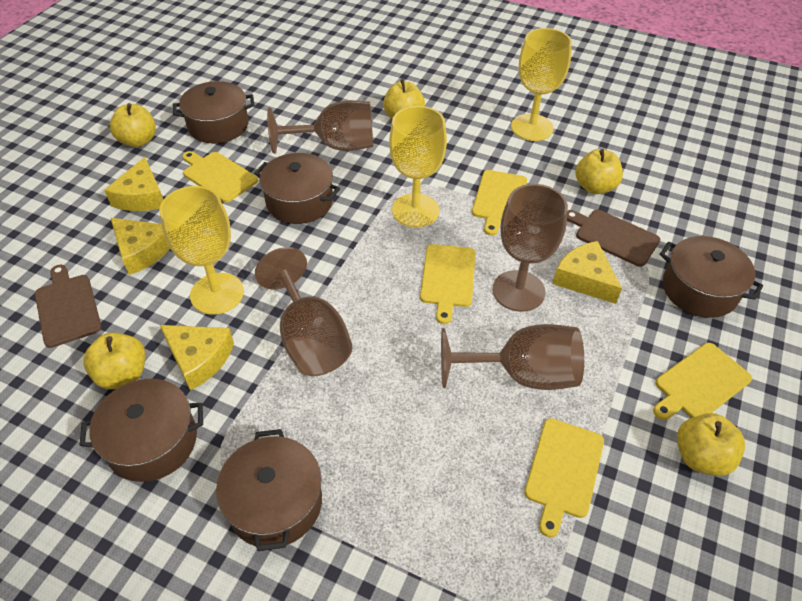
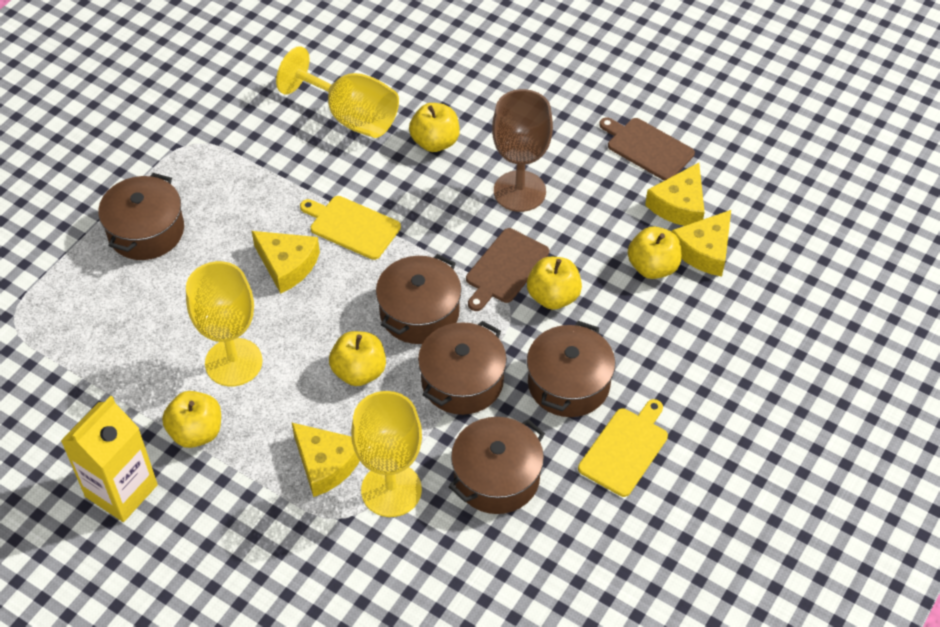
brown goblet: [255,247,352,376] [267,100,373,154] [441,324,584,390] [493,184,568,312] = 4 -> [492,89,553,212] = 1
yellow carton: none = 0 -> [61,396,158,522] = 1
yellow cutting board: [182,151,258,202] [420,244,476,324] [472,170,527,236] [524,418,604,538] [653,343,752,420] = 5 -> [300,196,401,260] [578,399,668,497] = 2

